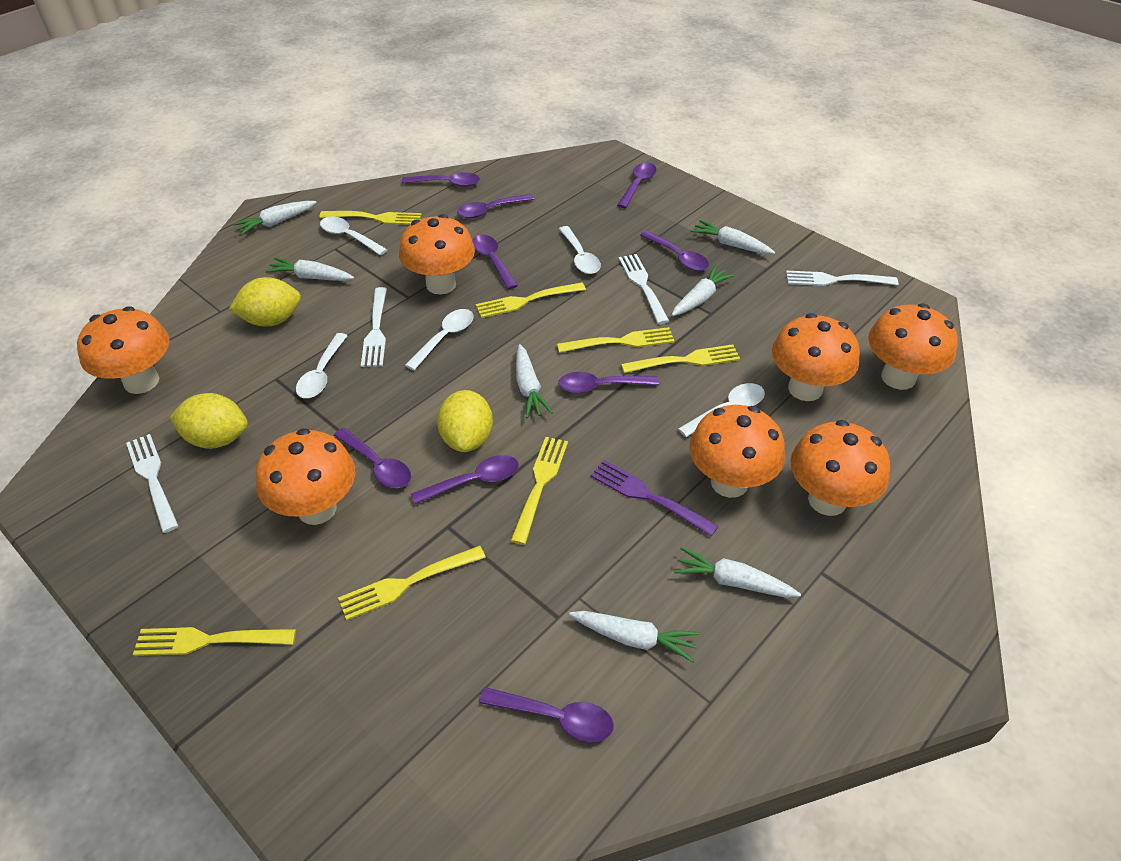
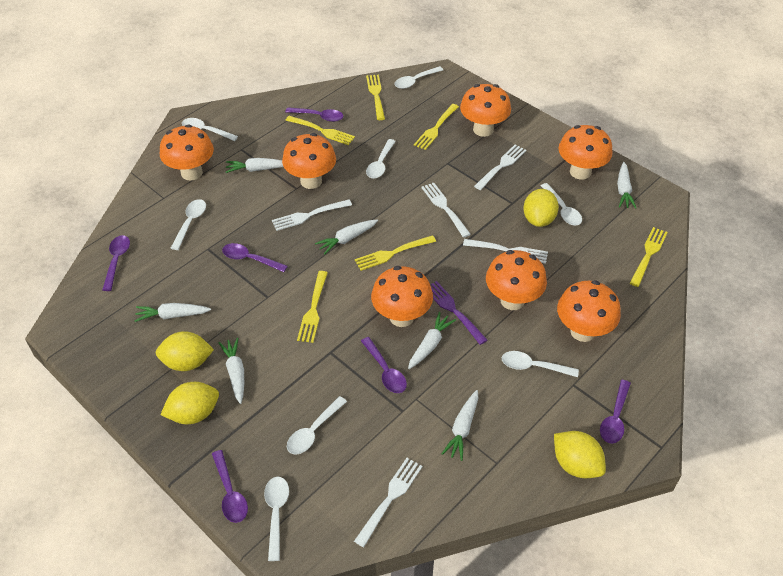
purple spoon: [334,428,411,488] [402,172,480,187] [411,455,519,504] [457,194,534,218] [472,235,518,289] [480,687,614,742] [558,372,659,393] [617,162,656,208] [640,231,709,271] = 9 -> [102,235,130,291] [212,450,248,523] [222,243,288,272] [285,107,344,122] [361,337,407,393] [600,380,631,444] = 6
white fork: [126,434,178,533] [361,287,387,367] [619,254,669,324] [786,271,898,286] = 4 -> [272,199,352,231] [354,458,423,547] [421,183,471,238] [463,239,548,264] [474,145,526,190] = 5
white spoon: [296,333,348,398] [320,217,387,255] [405,309,473,370] [559,226,601,274] [678,383,765,437] = 5 -> [171,199,206,250] [182,118,238,141] [264,477,289,561] [287,396,347,454] [366,139,396,179] [395,66,443,89] [502,351,579,377] [541,183,582,226] = 8
yellow fork: [133,627,296,656] [319,211,421,225] [338,546,486,620] [476,282,586,318] [510,437,568,545] [557,327,675,353] [621,344,740,373] = 7 -> [285,116,355,145] [297,271,328,343] [355,235,436,271] [366,75,385,120] [414,104,459,150] [630,227,668,287] = 6
yellow lemon: [169,393,248,449] [229,277,301,327] [437,390,493,452] = 3 -> [156,331,214,371] [160,382,219,424] [523,189,559,227] [554,431,606,478] = 4

